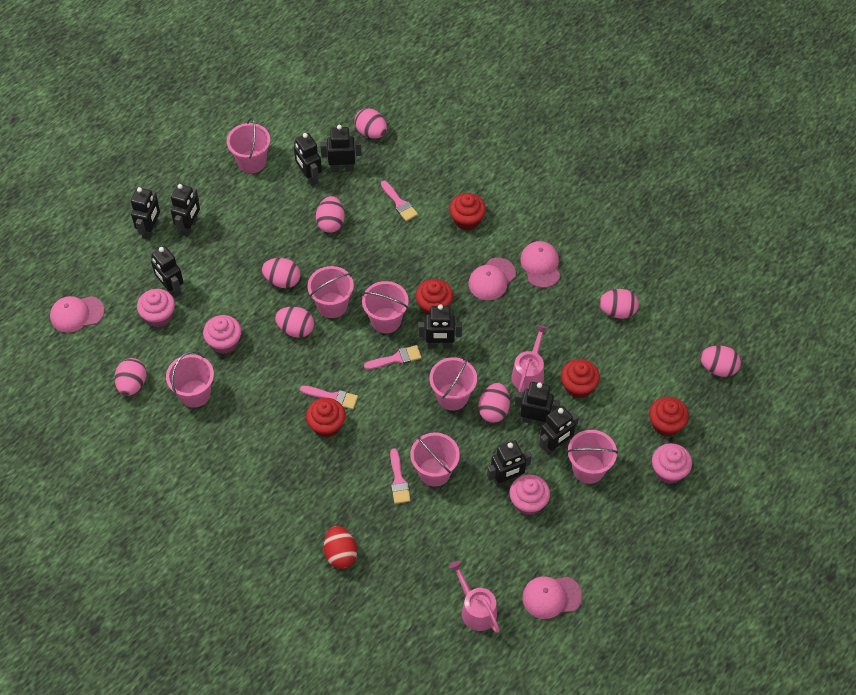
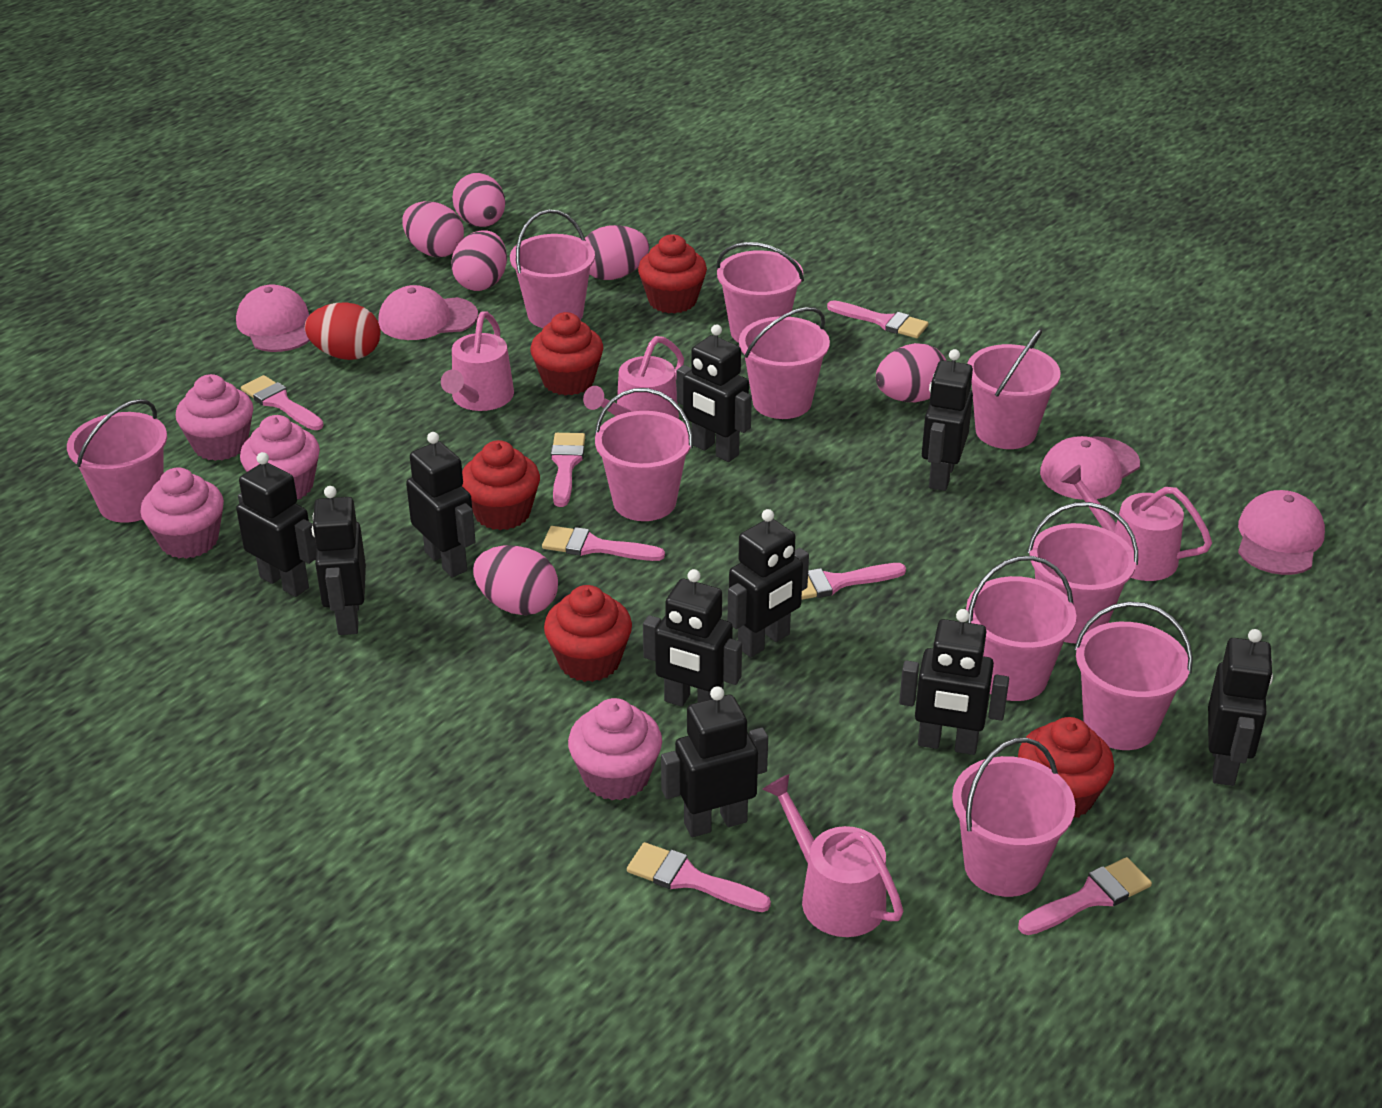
black robot: [131,187,160,240] [151,246,184,298] [171,184,200,237] [294,133,322,186] [320,125,362,172] [418,304,462,348] [487,440,532,487] [515,382,560,426] [539,405,579,455] = 9 -> [236,452,316,597] [312,486,366,635] [406,432,476,577] [643,569,742,707] [661,686,768,837] [677,324,752,462] [728,509,809,657] [899,609,1009,755] [922,349,973,491] [1208,629,1273,786] = 10
pink brush: [300,386,358,409] [364,345,422,370] [381,181,418,221] [390,448,411,504] = 4 -> [241,375,324,430] [542,526,665,561] [551,433,585,507] [627,842,771,912] [801,563,906,600] [827,300,928,338] [1018,857,1152,935] = 7
pink bucket: [166,351,214,408] [227,118,270,173] [308,266,354,318] [362,281,408,333] [410,433,460,487] [429,357,477,411] [567,430,618,484] = 7 -> [67,399,167,523] [510,210,595,328] [595,388,693,521] [716,242,804,343] [739,307,830,419] [952,737,1075,897] [966,556,1076,701] [967,328,1061,449] [1027,502,1138,643] [1074,601,1193,750] = 10
pink egg: [115,358,146,396] [262,258,301,288] [275,307,314,338] [316,196,345,233] [354,108,387,138] [479,383,510,422] [599,289,639,319] [700,346,741,377] = 8 -> [402,201,464,257] [451,230,507,291] [452,173,505,227] [473,545,558,615] [585,225,649,280] [876,343,947,402] = 6
pink watering can: [449,561,500,633] [511,325,548,392] = 2 -> [441,311,514,411] [583,336,684,419] [762,774,903,937] [1060,465,1212,581] = 4

